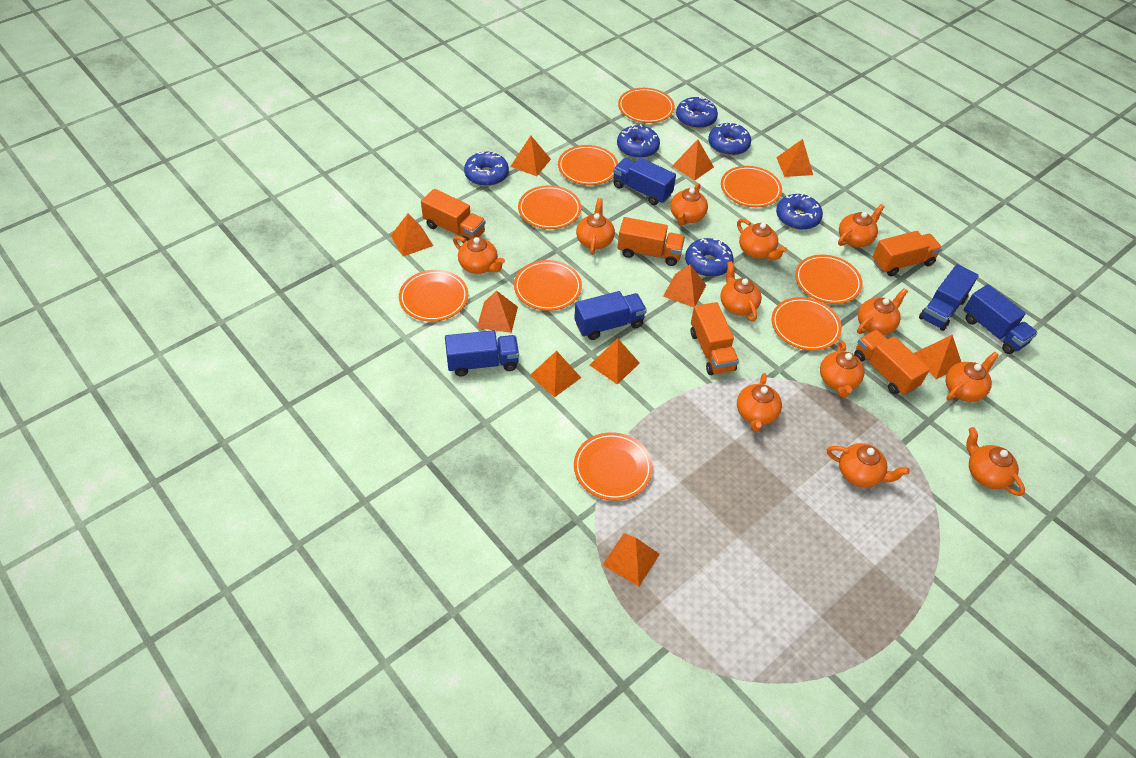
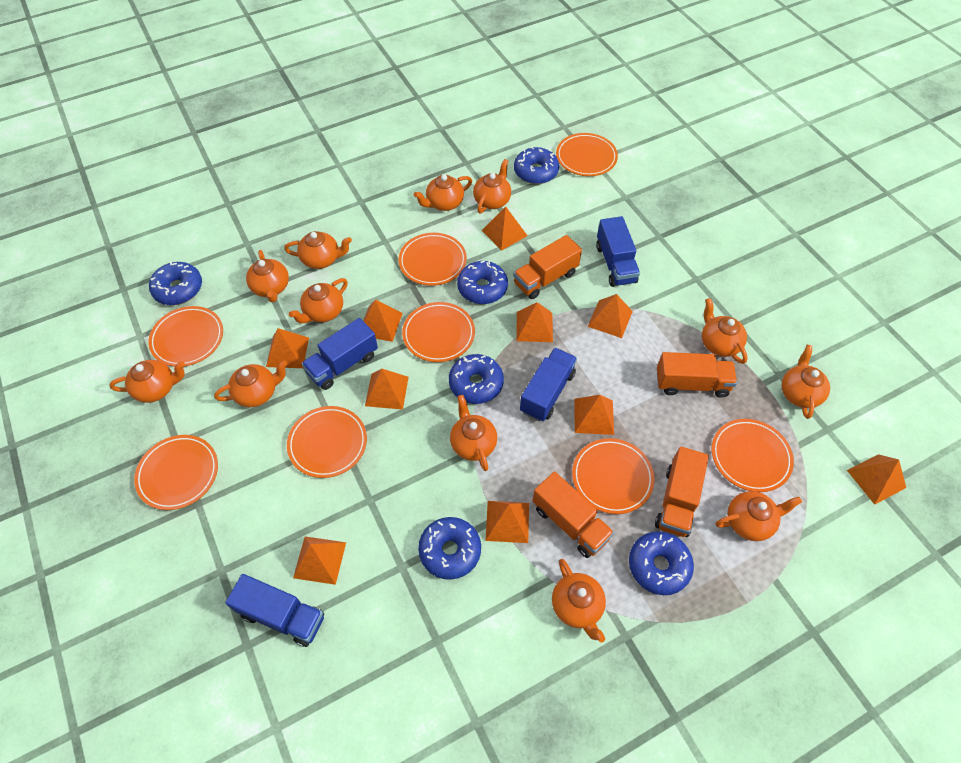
blue truck: [445,330,519,376] [574,291,647,340] [613,158,676,205] [919,264,979,331] [964,284,1038,354] = 5 -> [225,574,324,647] [302,318,378,390] [520,348,577,422] [596,216,640,287] = 4
orange plate: [399,270,468,322] [514,260,582,311] [518,185,581,229] [558,145,618,185] [574,432,653,501] [618,88,675,123] [721,166,782,207] [772,297,842,351] [795,255,863,304] = 9 -> [134,435,218,510] [148,306,223,367] [287,406,367,478] [399,233,467,286] [402,302,475,362] [556,133,618,176] [572,438,655,514] [712,419,794,492] = 8
orange truck: [421,189,486,244] [618,217,685,266] [691,302,739,375] [854,330,930,396] [873,231,942,276] = 5 -> [513,235,582,299] [533,471,614,558] [655,447,709,537] [657,352,737,398] = 4

